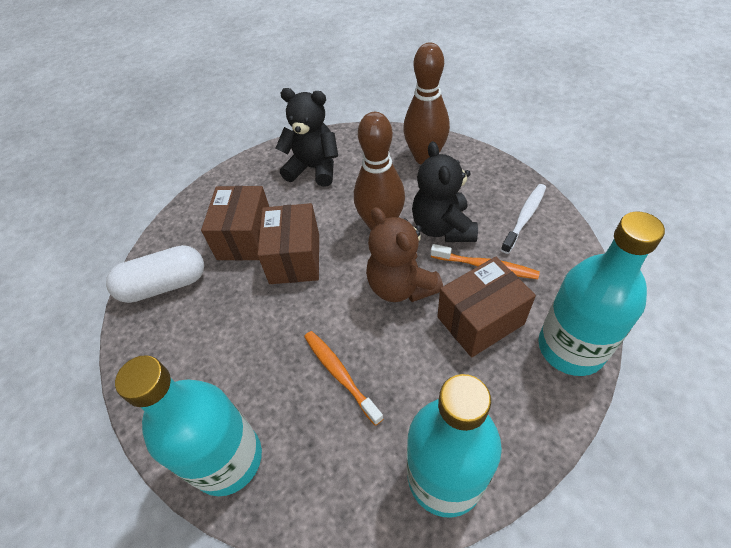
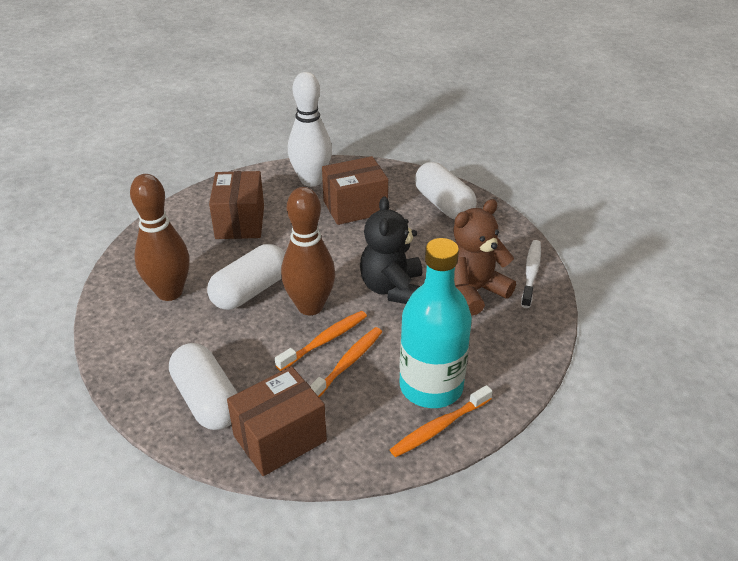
black teddy bear: [276,88,338,187] [412,141,478,242] = 2 -> [360,196,422,304] = 1
orange toothbrush: [304,331,384,426] [431,244,540,279] = 2 -> [275,311,367,371] [310,327,382,398] [390,385,492,457] = 3
turquoise bottle: [115,355,262,496] [407,374,502,518] [538,212,665,376] = 3 -> [399,238,472,408] = 1
white bowling pin: none = 0 -> [288,72,332,187] = 1
white capsule: [106,245,204,303] = 1 -> [169,343,237,430] [207,244,285,310] [415,162,477,219] = 3

